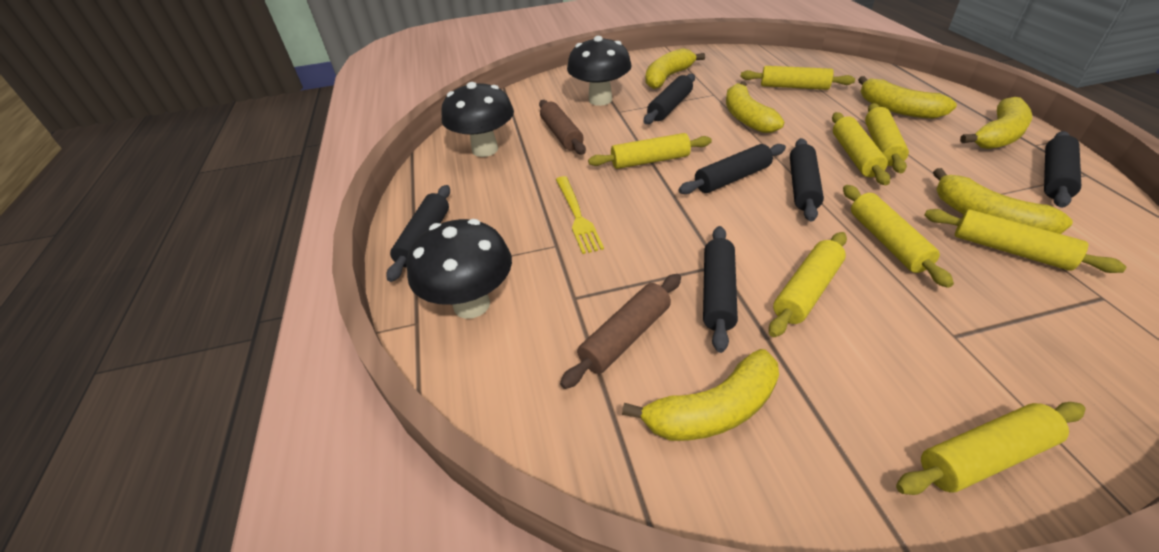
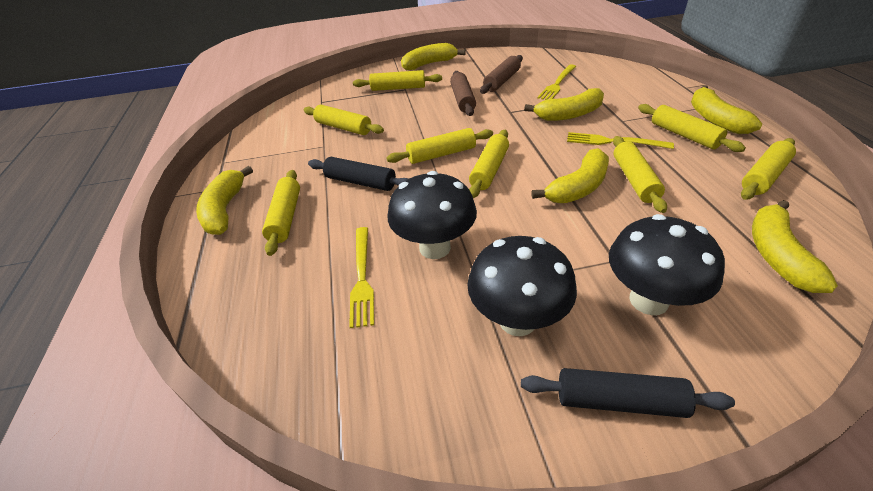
black rolling pin: [386,185,450,282] [644,74,695,124] [678,144,786,194] [703,226,738,353] [790,138,824,222] [1044,131,1081,208] = 6 -> [308,157,408,191] [521,368,735,418] = 2
yellow fork: [556,176,604,254] = 1 -> [349,227,374,328] [537,64,576,100] [567,132,674,149] = 3

